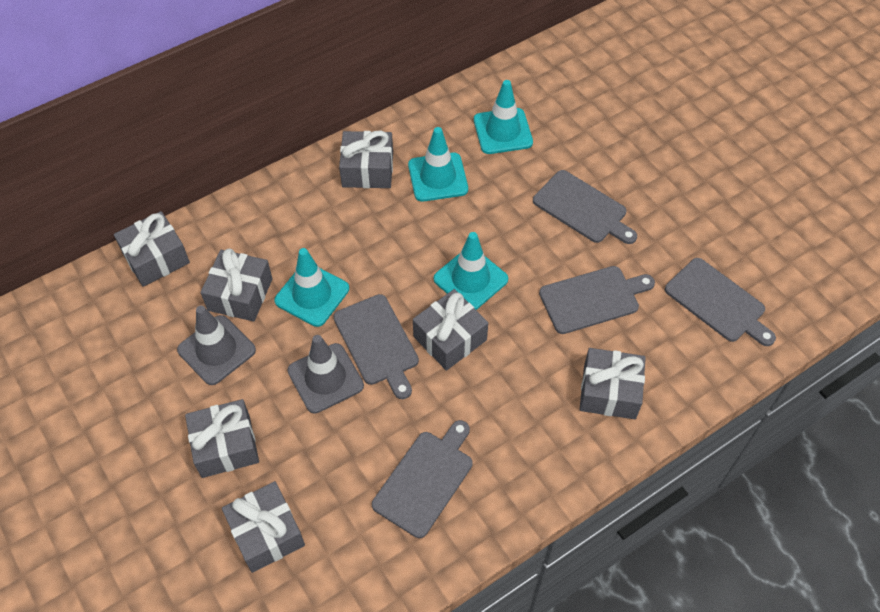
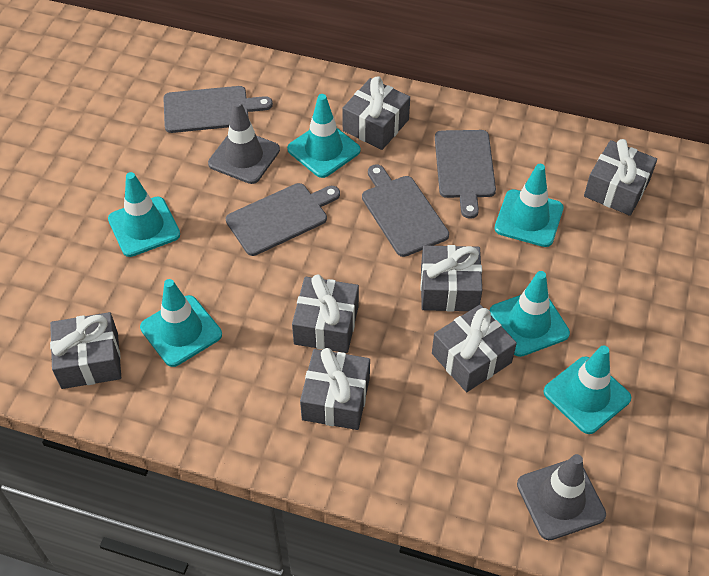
grey cutting board: [333,294,419,399] [372,420,473,538] [533,170,637,244] [539,266,655,334] [665,258,776,346] = 5 -> [163,86,273,133] [226,183,340,256] [362,164,449,257] [435,130,496,219] = 4
turquoise traffic cone: [274,248,349,327] [408,127,468,202] [434,232,508,310] [474,80,533,154] = 4 -> [108,172,180,257] [140,279,222,367] [287,94,361,178] [490,271,570,357] [495,164,564,247] [543,345,631,434] = 6

